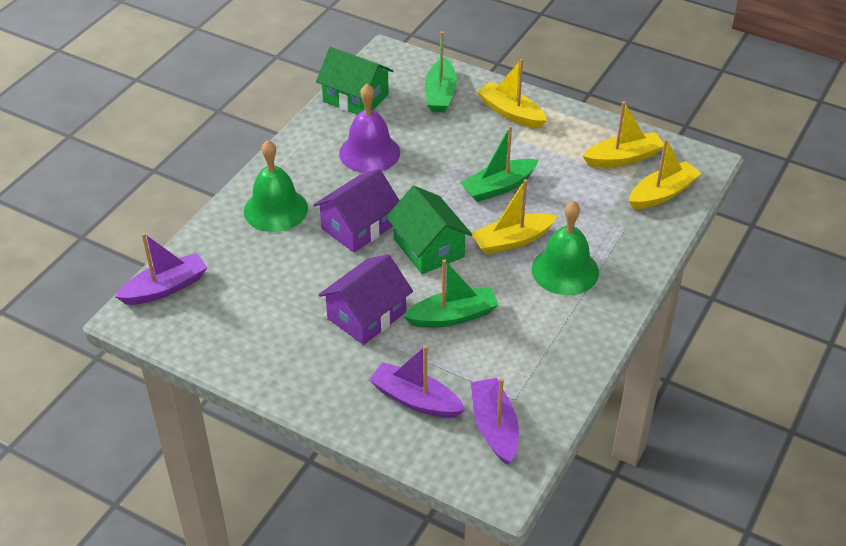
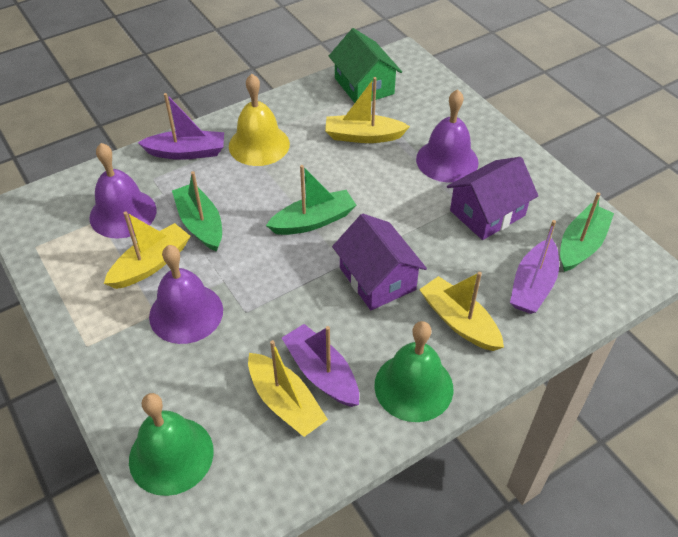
green house: [316,47,393,115] [386,186,472,274] = 2 -> [329,28,402,103] = 1
purple bell: [339,84,400,173] = 1 -> [89,143,156,238] [149,245,223,344] [416,89,479,183] = 3
yellow bell: none = 0 -> [229,74,290,166] = 1

